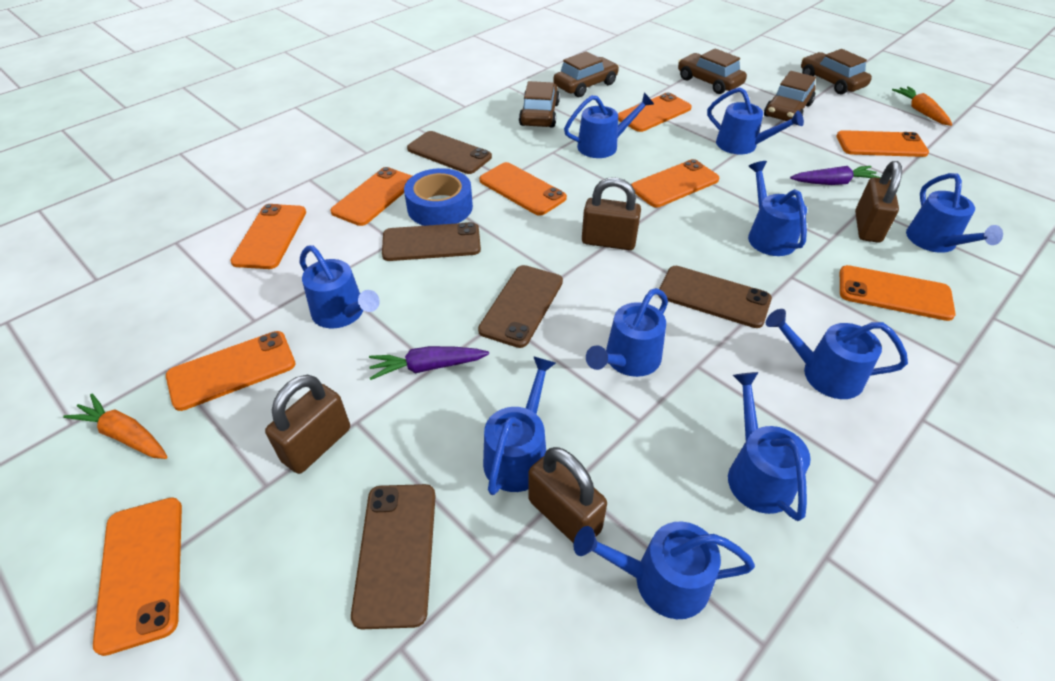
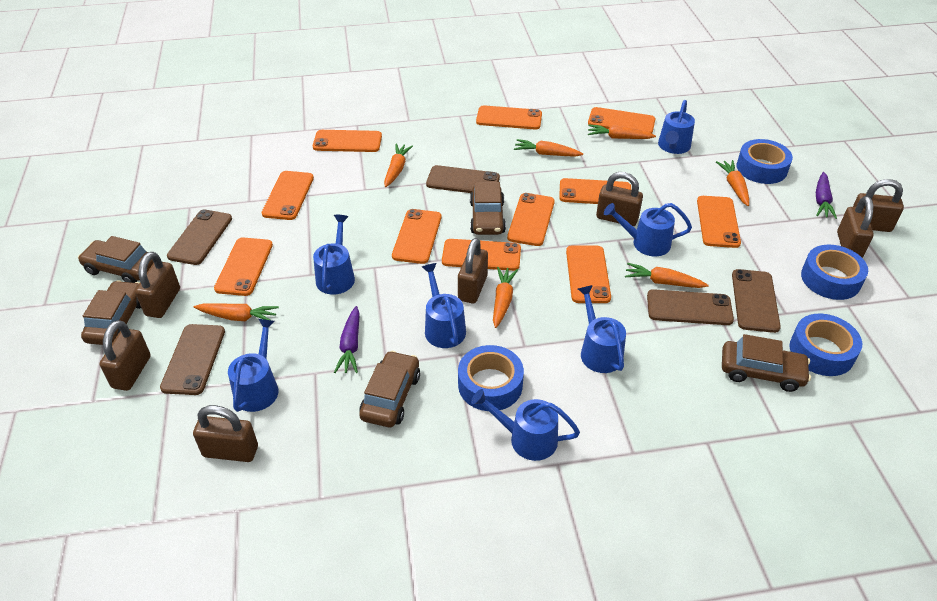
blue tape: [404,168,473,226] = 1 -> [458,345,524,411] [737,139,793,184] [789,314,862,376] [801,245,868,300] = 4
blue watering can: [300,245,380,328] [483,356,556,495] [564,93,654,158] [573,521,755,619] [586,288,668,377] [707,87,804,154] [728,372,811,521] [748,161,807,256] [766,309,908,399] [906,173,1003,253] = 10 -> [228,319,278,412] [313,215,355,295] [422,263,466,348] [471,389,580,461] [578,285,626,373] [604,203,692,256] [658,100,695,154] = 7
brown padlock: [265,375,350,474] [528,447,607,543] [582,177,641,250] [855,161,902,243] = 4 -> [99,320,151,391] [135,252,180,318] [193,405,258,462] [458,238,488,303] [596,172,643,226] [837,196,874,258] [853,179,904,232] = 7
orange carrot: [63,393,168,459] [892,86,952,126] = 2 -> [194,303,279,321] [384,144,413,187] [493,267,518,328] [514,139,583,157] [588,125,656,139] [625,263,709,288] [716,160,749,206] = 7
orange phone: [93,497,182,656] [166,331,296,411] [230,204,306,269] [330,167,412,226] [479,162,567,216] [618,93,692,132] [631,159,719,208] [836,130,929,157] [840,265,956,321] = 9 -> [214,238,273,296] [262,171,314,220] [313,130,382,152] [392,209,441,264] [442,239,521,271] [476,105,542,129] [507,193,555,246] [559,178,631,204] [566,245,611,303] [588,107,655,133] [697,196,741,248] = 11

